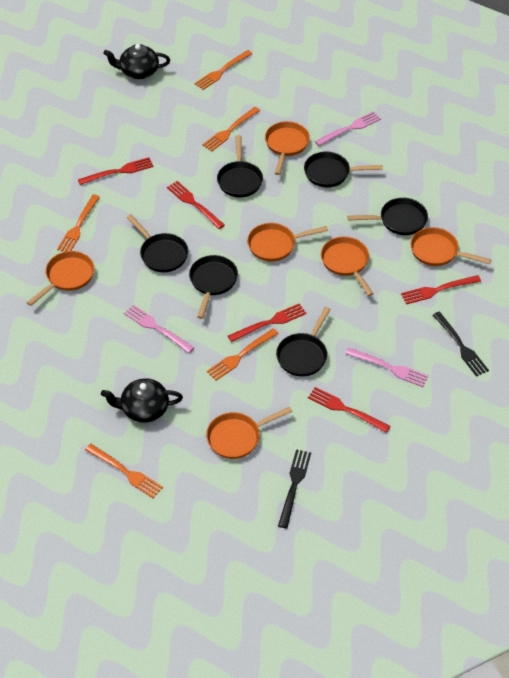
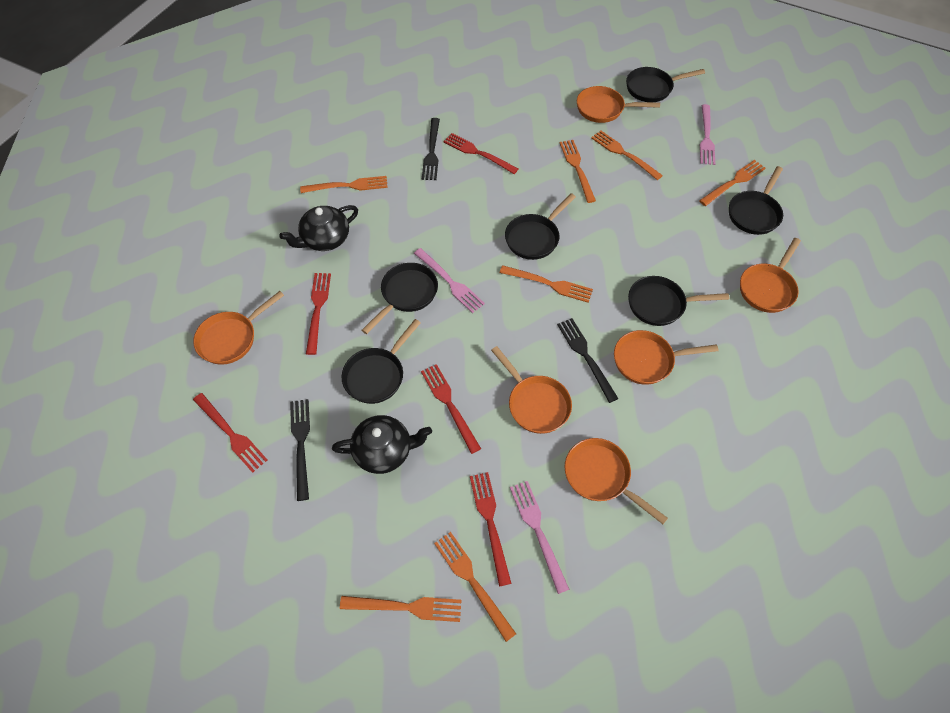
black fork: [278,449,311,528] [433,312,489,377] = 2 -> [290,399,310,501] [422,118,440,180] [557,318,619,403] = 3
orange fork: [57,194,100,252] [85,444,163,498] [194,50,253,90] [202,107,260,152] [206,328,279,381] = 5 -> [300,176,388,193] [340,596,461,622] [434,532,516,642] [500,265,593,303] [560,140,596,203] [591,130,663,180] [699,160,766,206] = 7

